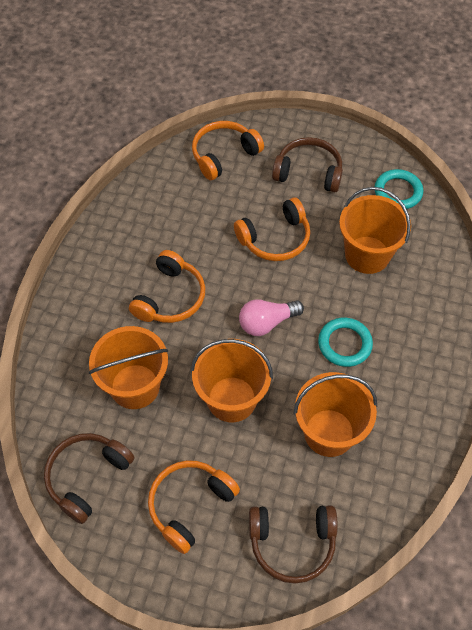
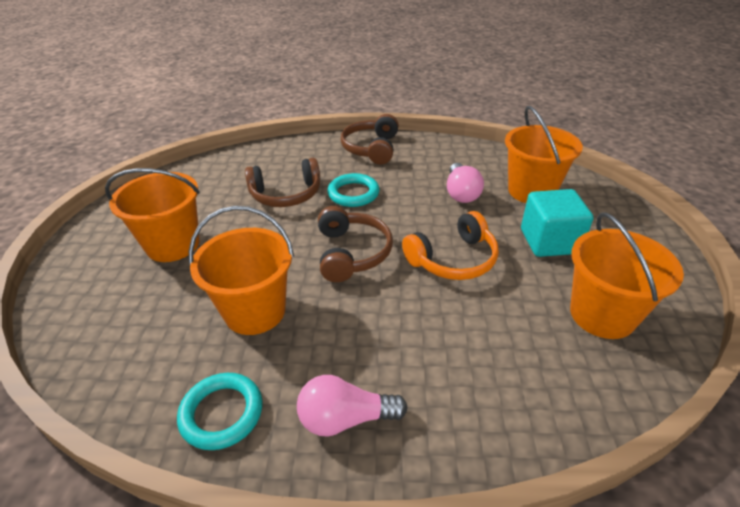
orange headphones: [129,250,205,323] [148,460,240,554] [192,121,264,180] [234,197,310,261] = 4 -> [402,211,499,280] = 1
pink light bulb: [239,299,304,336] = 1 -> [297,375,408,437] [447,163,484,203] = 2
turquoise cube: none = 0 -> [521,189,593,257] = 1

